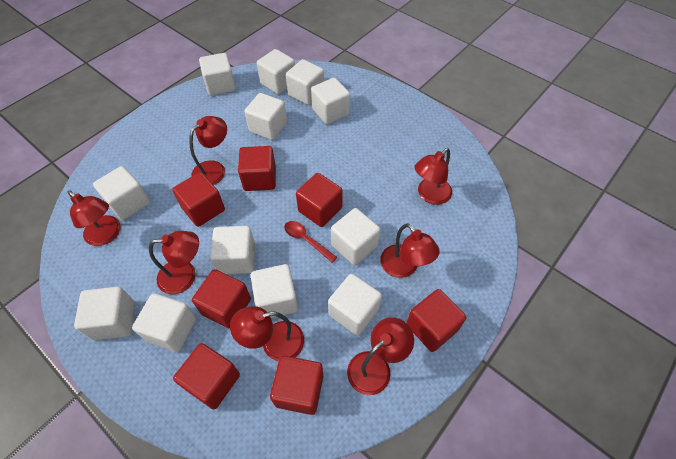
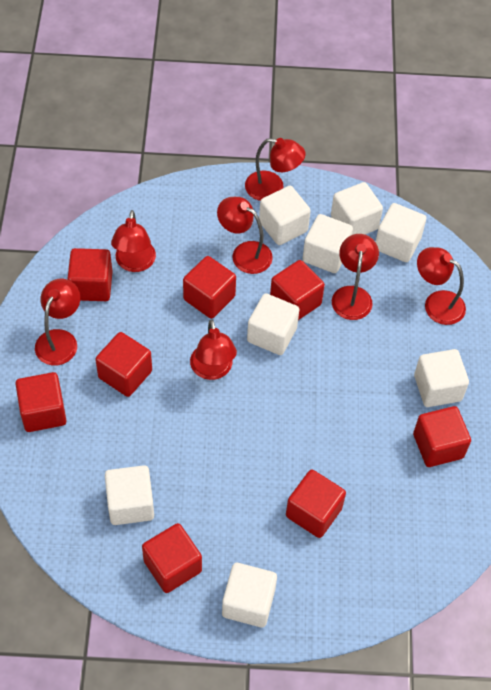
red cube: [172,172,225,227] [173,343,240,409] [192,269,251,329] [238,146,276,191] [270,356,323,415] [296,173,343,227] [406,289,466,352] = 7 -> [15,372,67,432] [67,248,113,301] [95,332,152,397] [142,523,202,593] [183,256,236,319] [270,260,325,320] [286,470,346,538] [413,406,471,467] = 8
red spoon: [284,221,337,262] = 1 -> none = 0
white cube: [74,287,135,340] [93,166,150,220] [132,293,196,352] [199,53,236,96] [210,226,255,274] [244,93,287,140] [251,264,298,318] [257,49,295,94] [286,59,325,105] [311,78,350,124] [328,274,382,335] [331,208,380,265] = 12 -> [105,465,154,525] [222,563,277,628] [247,293,299,355] [259,186,311,245] [302,214,353,273] [331,182,383,235] [376,203,426,262] [414,349,469,407] = 8

